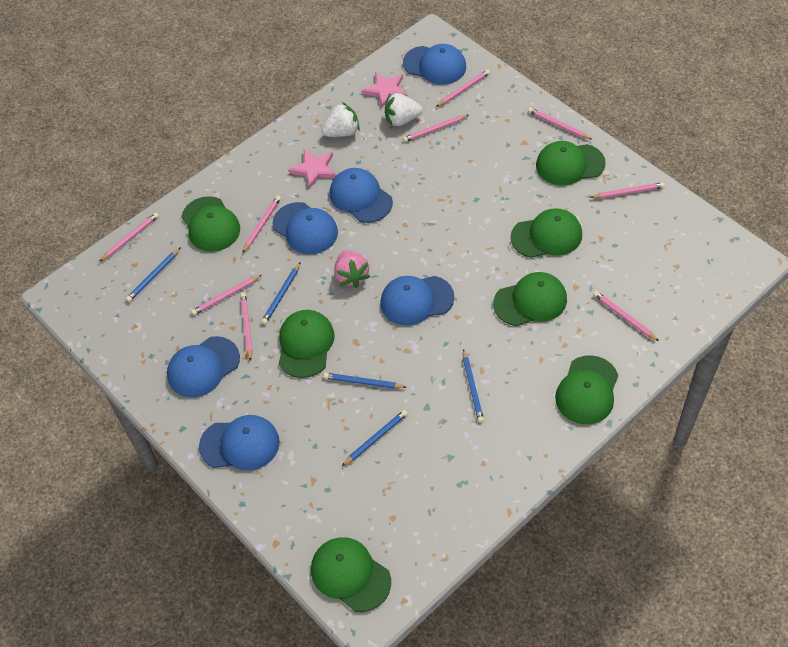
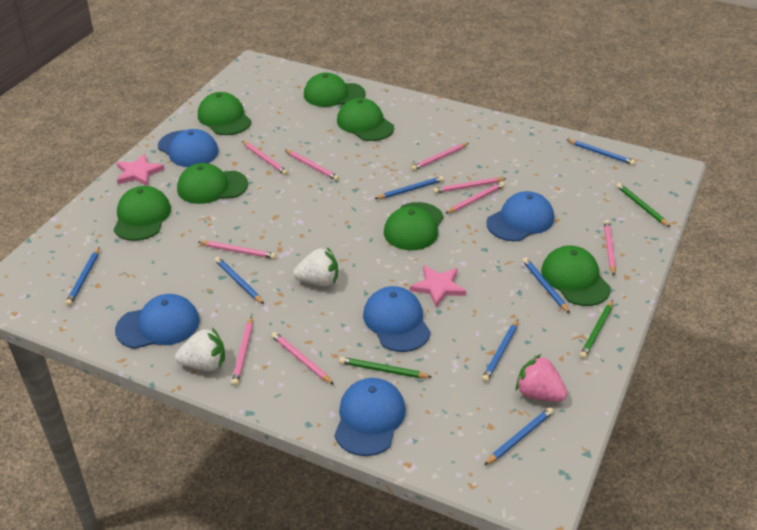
blue cap: [167,336,240,397] [199,415,280,471] [272,202,338,254] [330,168,393,223] [380,276,455,325] [403,44,466,84] = 6 -> [115,294,200,349] [158,129,219,167] [334,378,406,456] [363,286,431,352] [486,191,554,241] = 5
blue pencil: [126,247,181,302] [261,262,301,324] [323,373,407,389] [342,410,408,466] [463,349,484,423] = 5 -> [65,247,100,306] [215,257,264,304] [374,176,444,199] [482,319,518,382] [485,407,554,465] [523,257,570,314] [567,140,635,165] = 7
green pencil: none = 0 -> [339,357,431,378] [580,300,613,359] [616,183,670,227] = 3

